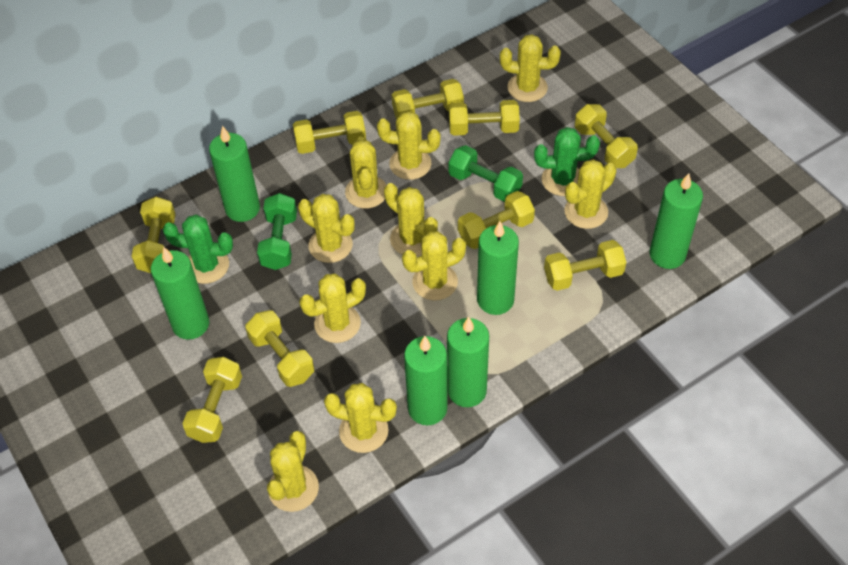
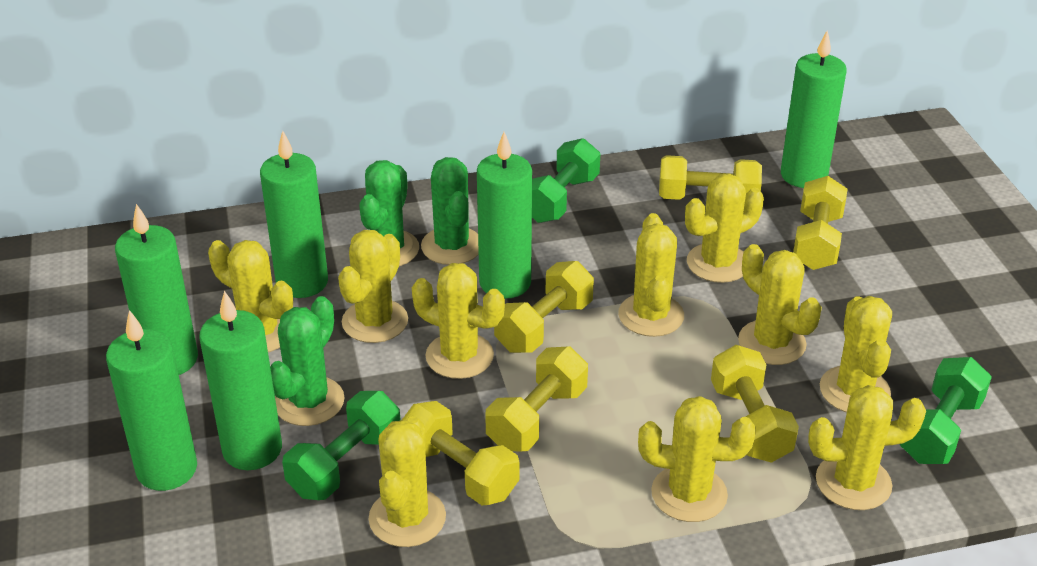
green cactus: [163,215,233,284] [534,127,600,196] = 2 -> [270,296,345,426] [359,160,419,266] [421,157,479,265] = 3
green dumbbell: [257,193,297,270] [448,145,523,202] = 2 -> [282,391,400,500] [532,138,600,223] [900,357,992,464] = 3
yellow dumbbell: [131,197,176,273] [182,357,242,443] [245,310,314,387] [293,111,366,154] [392,79,464,119] [449,100,520,136] [458,191,535,249] [544,240,626,291] [575,104,638,168] = 9 -> [402,401,520,505] [485,346,588,451] [494,261,594,353] [659,155,762,200] [711,345,799,463] [793,176,847,270] = 6

